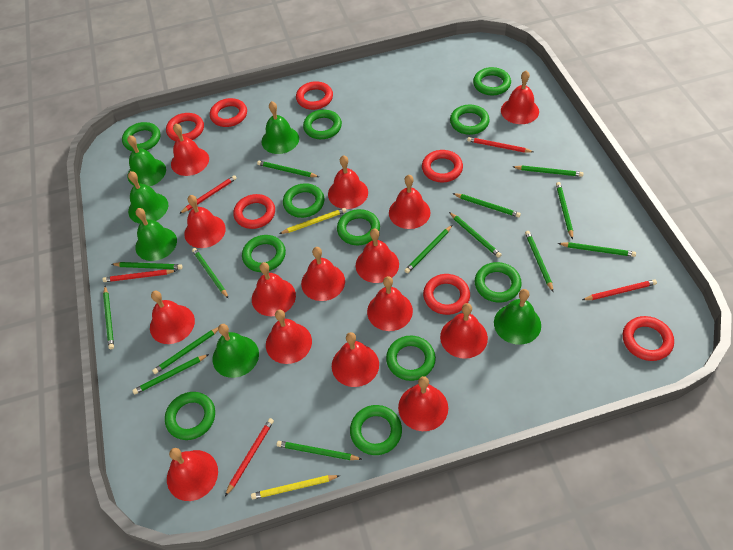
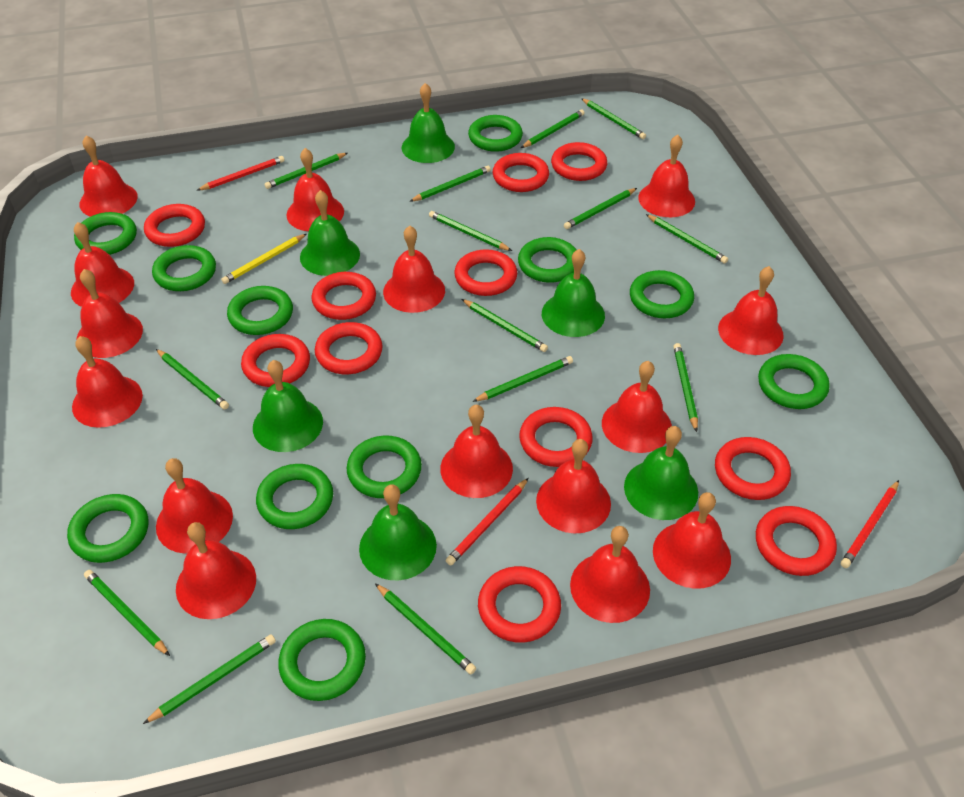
red pencil: [102,269,176,282] [179,175,237,214] [225,418,274,496] [467,137,533,153] [582,279,657,300] = 5 -> [196,156,285,191] [445,478,529,566] [841,480,899,568] = 3
red ring: [166,113,204,141] [210,98,247,127] [233,194,275,229] [296,81,333,110] [422,150,463,182] [423,274,470,315] [623,316,674,361] = 7 -> [144,204,205,247] [241,334,310,387] [311,272,376,320] [315,322,382,374] [454,249,517,296] [478,566,561,643] [493,153,549,192] [519,407,593,467] [551,142,607,181] [715,437,791,500] [756,506,837,576] = 11
yellow pencil: [251,475,340,499] [279,208,346,234] = 2 -> [221,234,307,284] = 1

